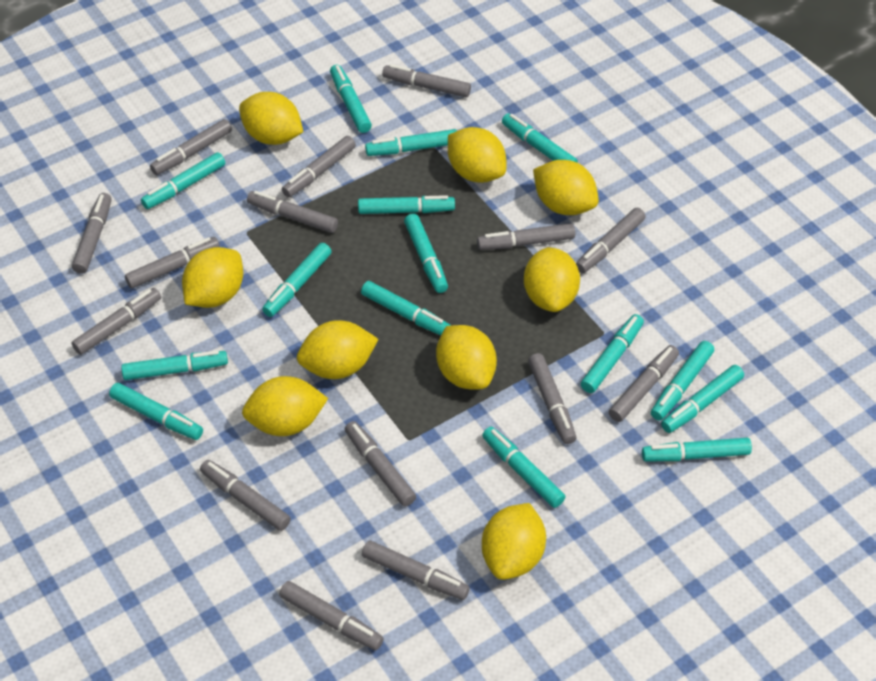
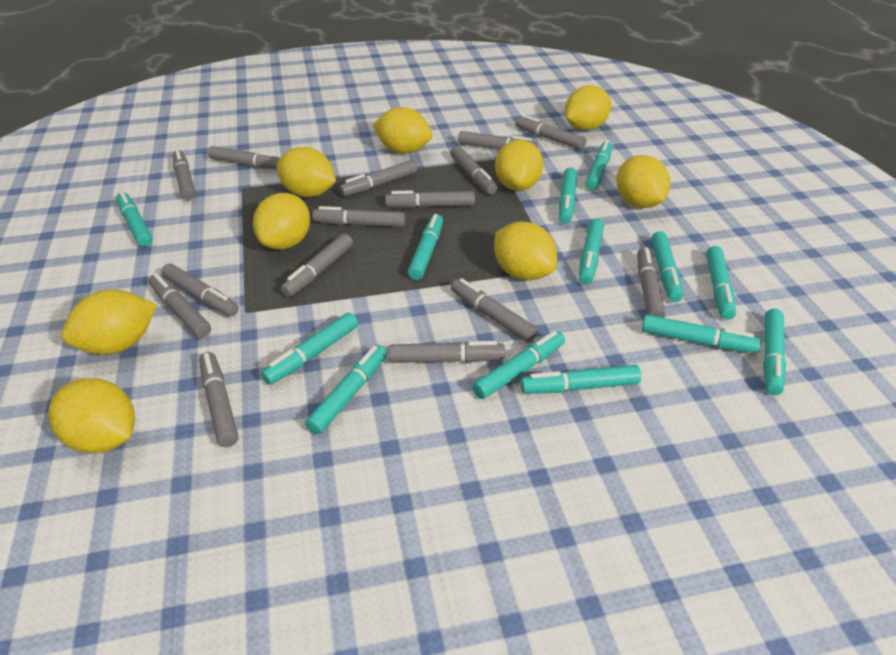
turquoise marker: [109,383,203,440] [121,350,228,380] [141,152,225,209] [262,243,332,317] [330,65,372,133] [358,195,455,214] [361,281,451,335] [365,129,457,156] [404,213,448,293] [482,427,565,508] [502,113,578,163] [581,314,644,393] [642,438,752,461] [651,341,714,421] [661,365,744,433] = 15 -> [116,191,153,247] [261,312,358,385] [305,345,387,435] [408,214,443,280] [472,331,565,399] [520,365,641,394] [559,168,577,224] [579,218,604,284] [585,140,612,191] [642,315,761,353] [651,231,683,302] [706,246,736,320] [763,309,786,395] = 13

